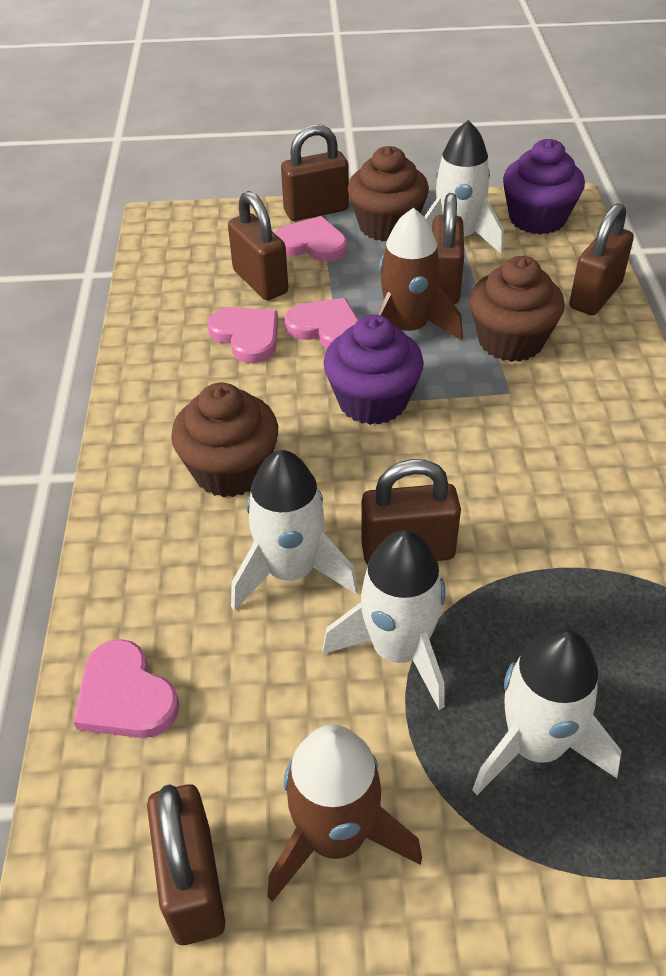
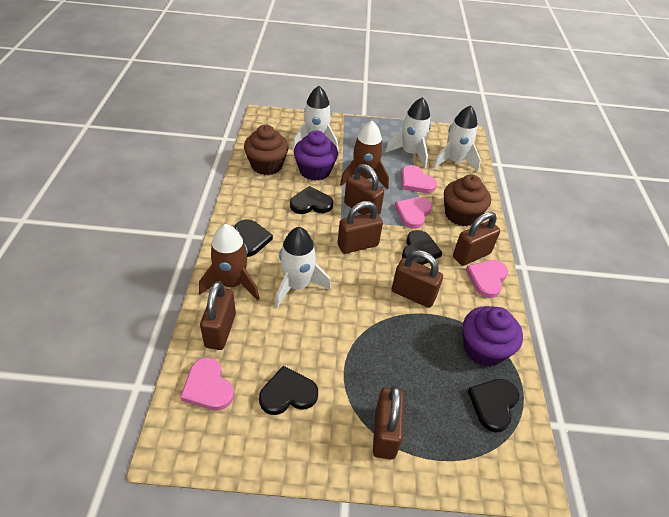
black heart: none = 0 -> [234,219,273,257] [259,366,318,415] [290,186,333,214] [402,230,443,265] [468,379,519,432] = 5
brown cupcake: [171,383,278,497] [348,146,429,241] [470,256,565,362] = 3 -> [244,125,289,175] [444,174,491,226] = 2

